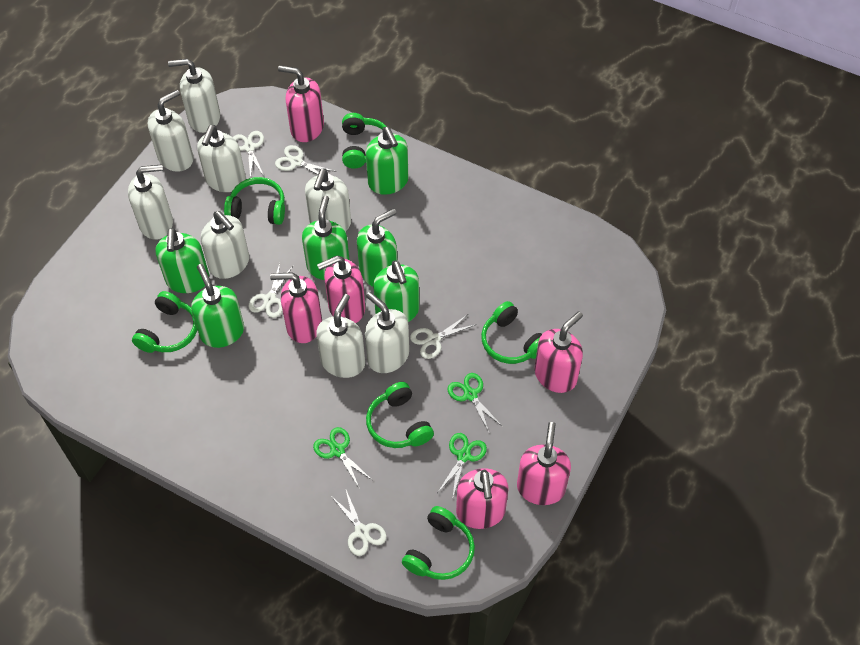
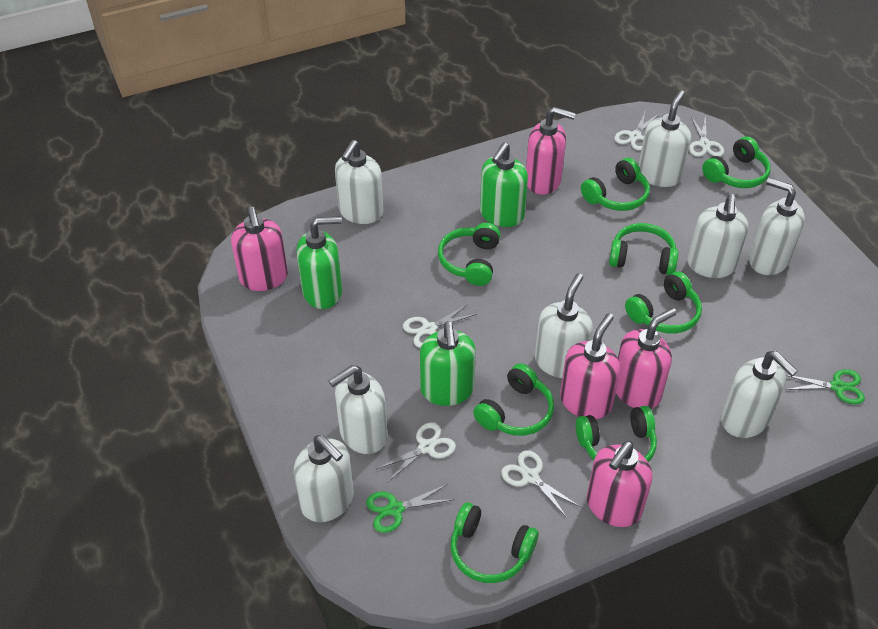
green headphones: [132,291,197,353] [224,177,285,225] [342,113,387,169] [366,382,434,448] [402,506,475,580] [481,301,542,364] = 6 -> [438,223,500,286] [451,502,539,583] [473,363,554,436] [576,406,657,462] [581,158,650,211] [609,223,678,275] [625,271,702,334] [702,136,771,188] = 8
green scissors: [313,427,372,488] [438,433,487,500] [447,373,503,432] = 3 -> [366,484,451,533] [785,369,865,404] = 2
green soap dispenser: [155,228,209,293] [191,264,244,348] [302,196,350,280] [357,208,397,287] [366,127,408,195] [373,260,419,322] = 6 -> [297,216,342,309] [420,321,476,406] [480,142,528,227] = 3
pink soap dispenser: [270,272,322,343] [278,65,324,142] [317,256,365,323] [456,468,508,529] [517,422,571,505] [534,311,583,393] = 6 -> [231,207,288,291] [526,107,576,195] [560,313,620,419] [587,441,653,527] [616,308,677,409] = 5

